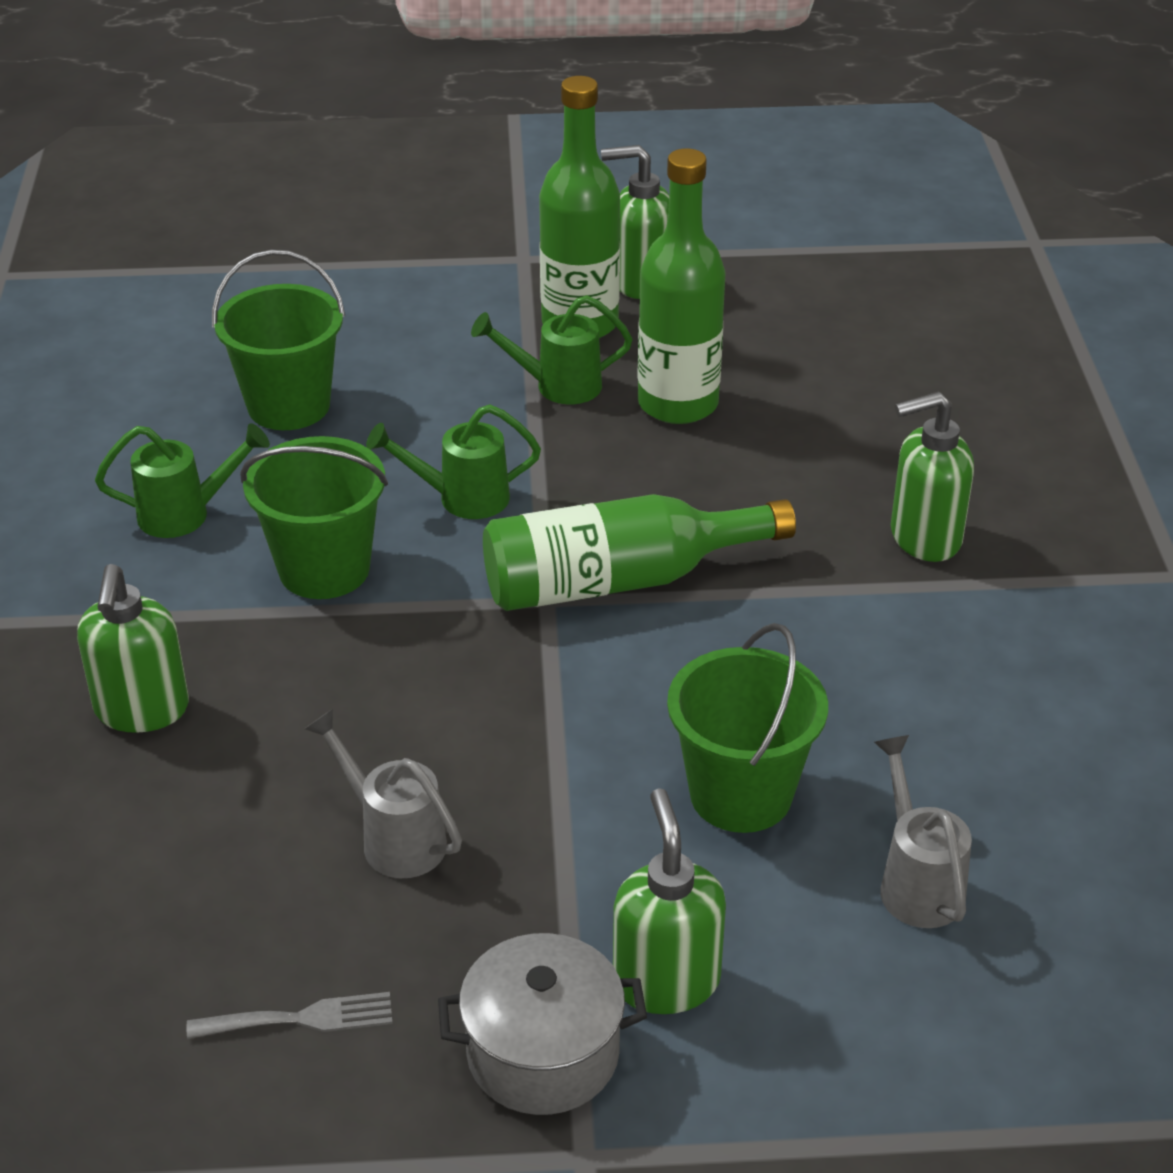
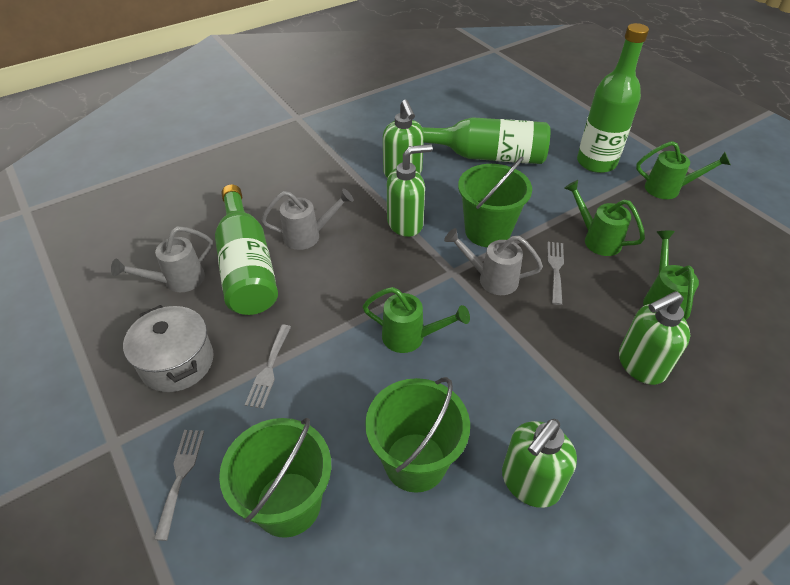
green watering can: [95,423,270,538] [366,404,541,519] [471,295,633,404] = 3 -> [362,287,470,353] [564,180,645,256] [636,141,731,199] [643,231,699,320] = 4
grey fork: [187,992,392,1039] = 1 -> [154,430,204,541] [245,325,291,409] [547,242,564,305] = 3
grey watering can: [304,709,462,878] [874,735,972,928] = 2 -> [111,227,213,292] [261,189,353,250] [444,228,543,295] = 3

